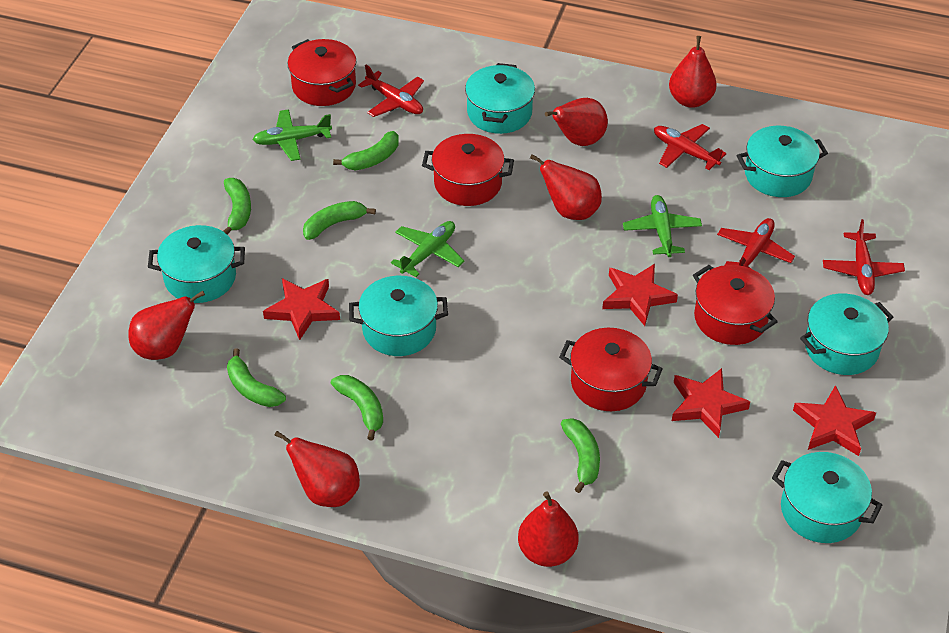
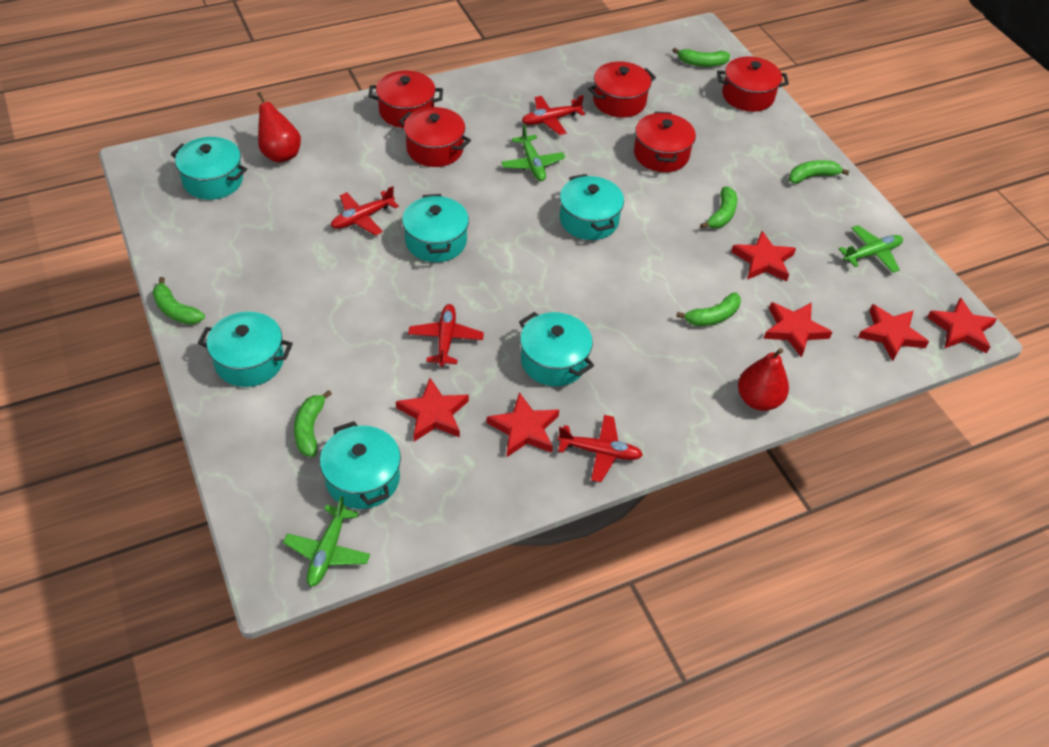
red pear: [128,291,205,360] [274,431,360,507] [518,492,579,567] [530,154,602,220] [545,98,608,146] [669,36,717,108] = 6 -> [257,92,301,163] [738,348,789,411] = 2
red pot: [288,39,356,106] [422,134,514,206] [559,328,663,411] [693,265,777,345] = 4 -> [368,71,443,128] [399,107,471,167] [588,62,656,118] [634,112,696,172] [717,57,789,112] = 5
red star: [263,278,340,340] [602,264,678,326] [672,368,750,438] [793,385,876,456] = 4 -> [396,378,469,441] [487,392,559,457] [731,231,796,281] [763,302,832,358] [858,304,929,361] [927,297,997,354] = 6

